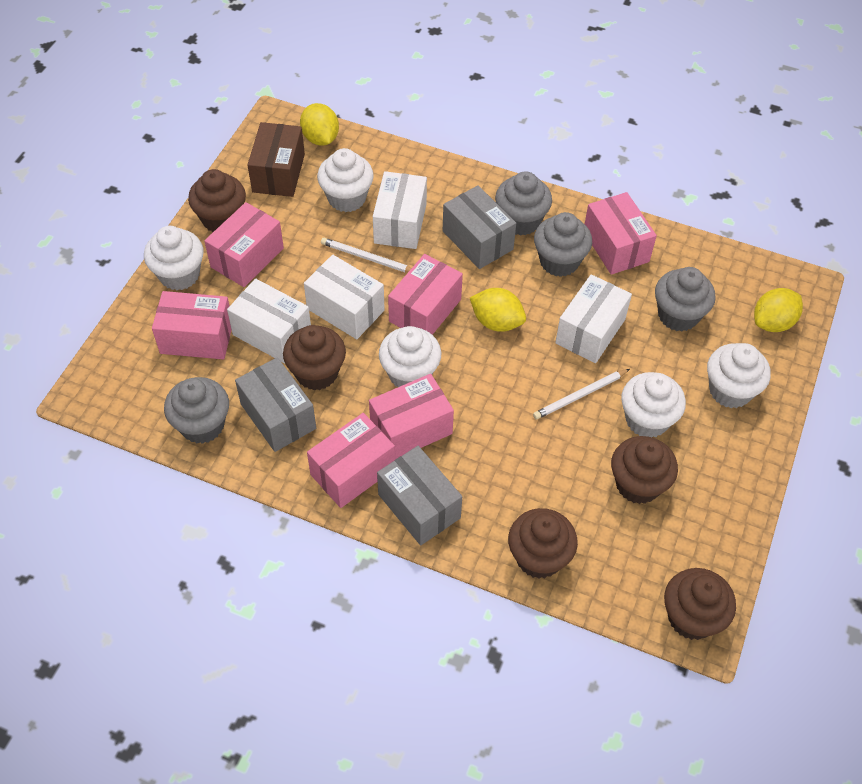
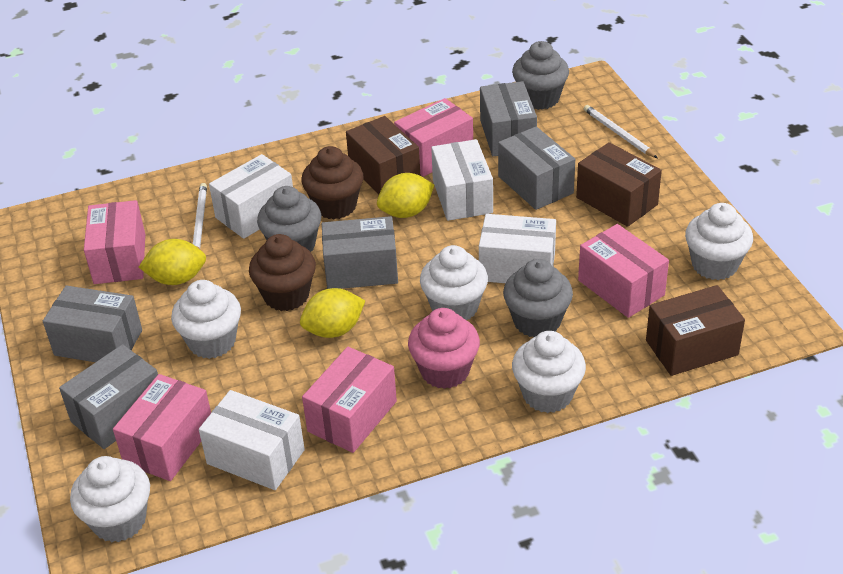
brown box: [248,122,305,197] = 1 -> [346,116,420,195] [576,142,662,227] [646,285,745,376] = 3
brown cupcake: [188,169,246,232] [283,325,346,390] [508,508,578,579] [611,436,678,504] [664,568,736,640] = 5 -> [249,234,316,311] [301,146,363,219] = 2
grey box: [235,357,316,452] [377,446,462,545] [443,185,516,269] = 3 -> [43,286,142,362] [59,344,158,449] [322,216,398,289] [480,81,537,156] [498,126,575,210] = 5
grey cupcake: [164,377,229,444] [495,171,552,236] [534,212,592,277] [655,267,716,332] = 4 -> [257,186,321,252] [503,259,573,337] [512,41,569,110] = 3
pink box: [152,291,232,359] [204,202,284,287] [307,413,395,508] [369,374,454,459] [388,254,463,335] [585,192,657,275] = 6 -> [84,200,145,284] [113,374,211,481] [302,347,397,453] [394,98,473,177] [578,224,669,318] = 5
pink cupcake: none = 0 -> [408,308,480,389] = 1

